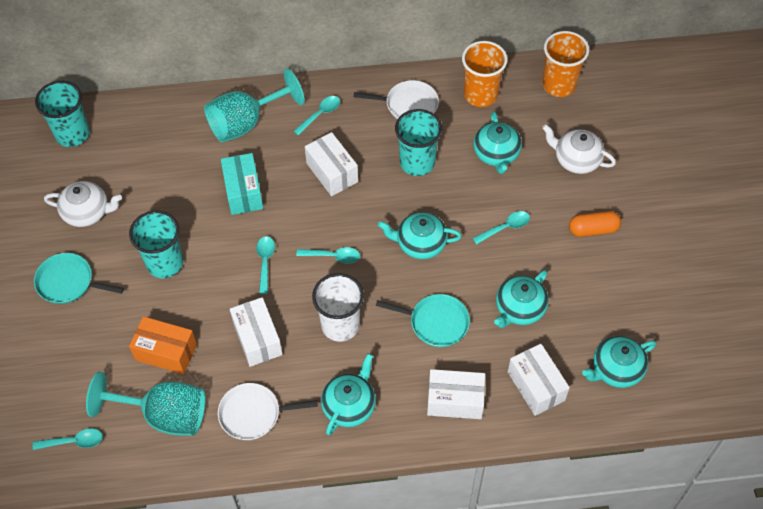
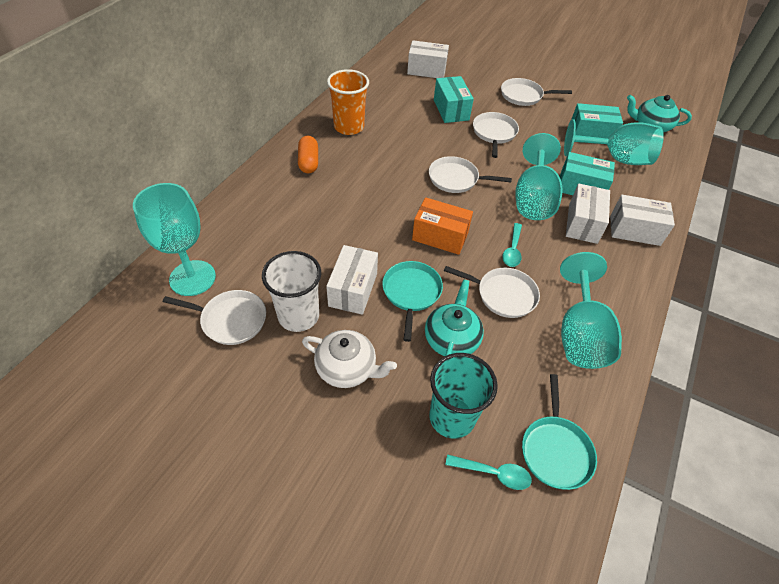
orange cup: [462,41,508,107] [543,31,589,97] = 2 -> [327,69,369,135] = 1
turquoise box: [221,153,263,215] = 1 -> [434,76,474,123] [560,152,615,195] [571,103,623,139] = 3
turquoise cup: [35,81,90,147] [129,210,183,278] [395,109,442,176] = 3 -> [429,353,498,439] = 1
turquoise goblet: [86,372,205,436] [204,69,305,142] = 2 -> [133,183,216,296] [515,133,563,220] [560,252,622,369] [564,119,664,165] = 4
turquoise spoon: [33,429,103,450] [256,236,275,294] [293,96,340,136] [296,247,360,263] [472,211,530,245] = 5 -> [445,454,532,490] [502,223,522,267] = 2
turquoise teapot: [321,353,376,435] [378,212,462,259] [473,111,522,174] [494,270,549,328] [582,336,656,388] = 5 -> [425,279,484,356] [627,95,692,132] = 2
white pan: [218,383,318,440] [354,80,439,120] = 2 -> [163,290,266,345] [429,156,512,193] [444,266,540,318] [473,112,519,158] [501,78,572,106] = 5
white teapot: [44,181,122,227] [542,124,616,174] = 2 -> [302,330,397,388] = 1

